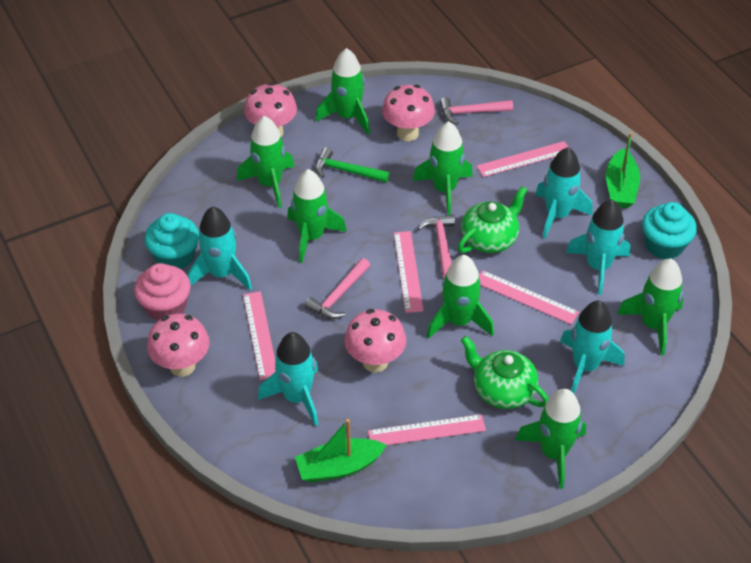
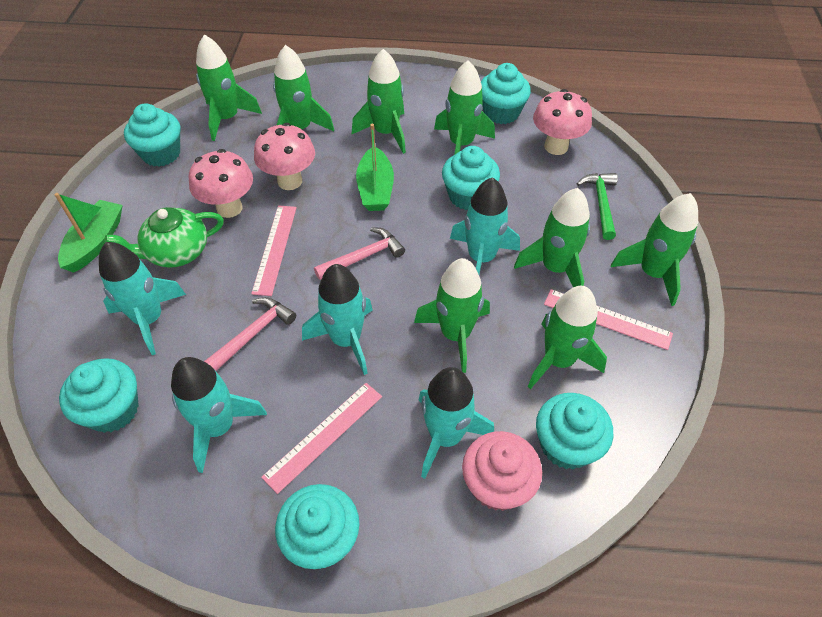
green rocket: [237,116,295,208] [287,169,347,263] [316,48,370,135] [413,121,473,215] [427,255,494,338] [515,389,586,489] [617,259,683,355] = 7 -> [196,35,262,141] [273,45,334,131] [352,49,406,154] [414,258,490,373] [434,61,495,154] [514,188,590,287] [528,286,607,389] [611,193,698,306] = 8
green teapot: [458,186,527,253] [461,336,549,409] = 2 -> [104,207,224,268] = 1
pink hammer: [305,258,370,319] [418,215,455,278] [440,97,513,125] = 3 -> [204,297,296,371] [314,228,405,280] = 2
pink mushroom: [147,313,210,377] [244,82,297,137] [344,309,406,372] [382,85,435,141] = 4 -> [189,149,253,218] [254,123,315,190] [533,89,592,155] = 3
pink ruler: [243,291,276,380] [368,414,486,445] [394,231,424,313] [476,141,568,177] [479,270,579,325] = 5 -> [251,205,297,296] [261,383,382,494] [544,289,673,350] = 3
turquoise cupcake: [144,213,199,269] [642,202,697,259] = 2 -> [59,358,139,433] [124,103,181,167] [275,484,359,569] [442,146,500,210] [481,63,531,124] [536,393,613,469] = 6

